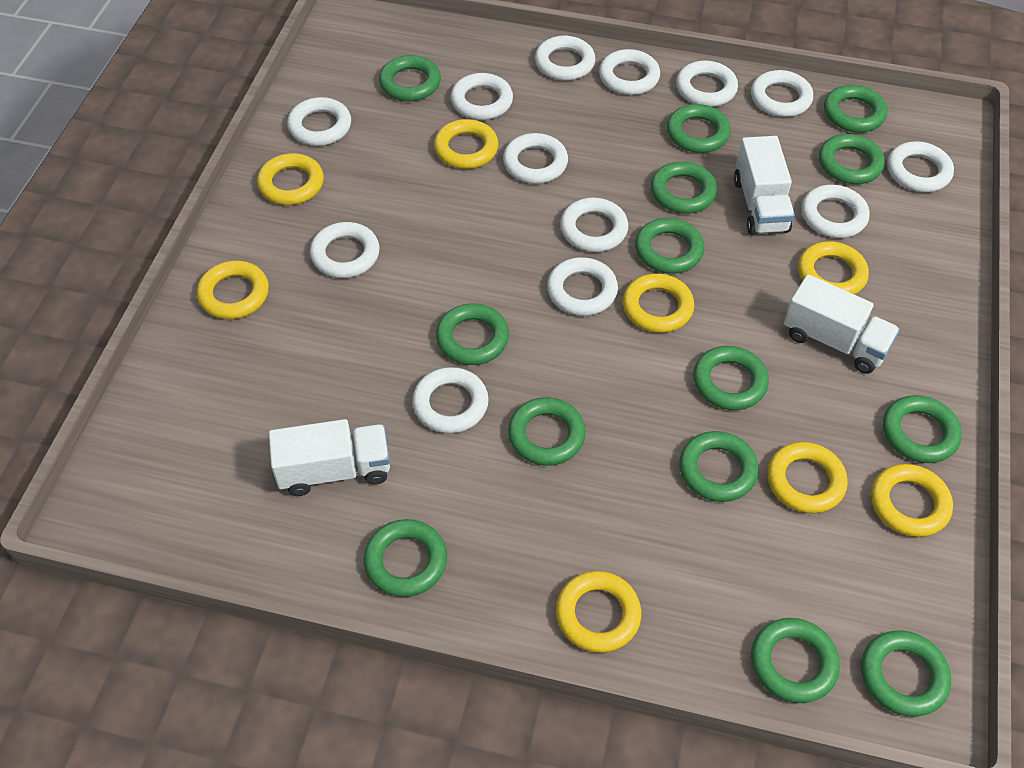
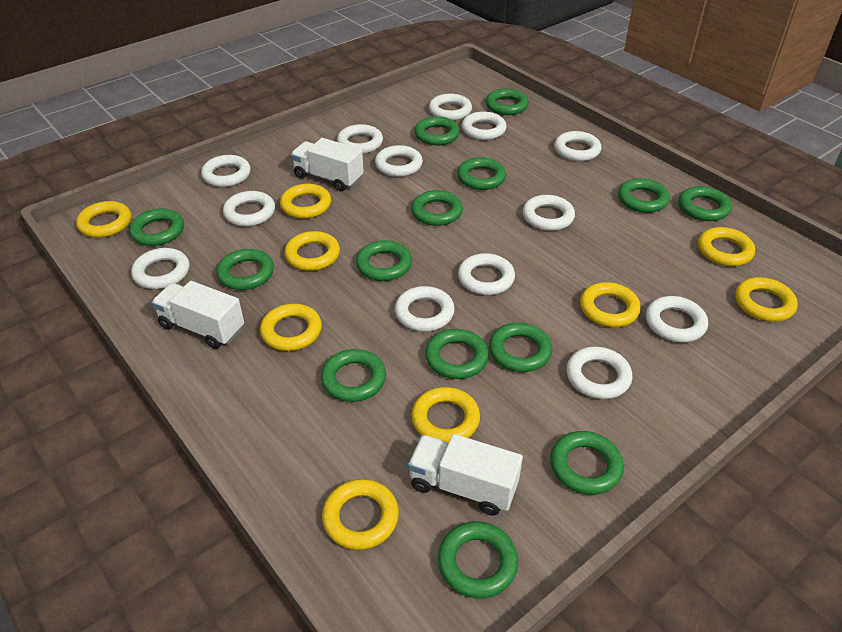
yellow ring: [197,261,269,319] [257,153,324,205] [434,119,498,169] [556,571,641,653] [623,273,694,333] [767,442,848,513] [798,241,869,295] [871,464,953,537] = 8 -> [76,201,131,238] [260,304,322,351] [280,184,331,219] [284,231,340,271] [322,479,399,550] [411,387,480,444] [580,282,641,327] [698,227,755,266] [735,277,798,322] = 9

